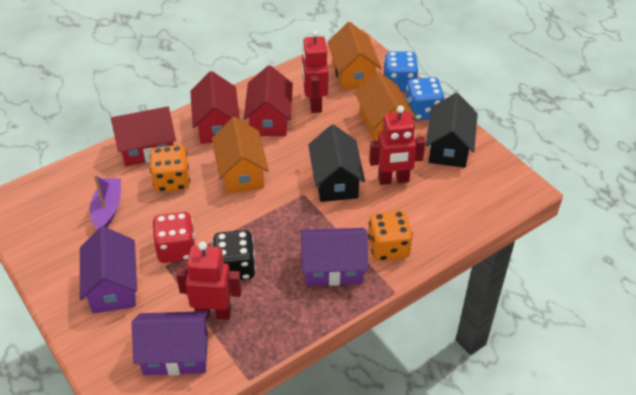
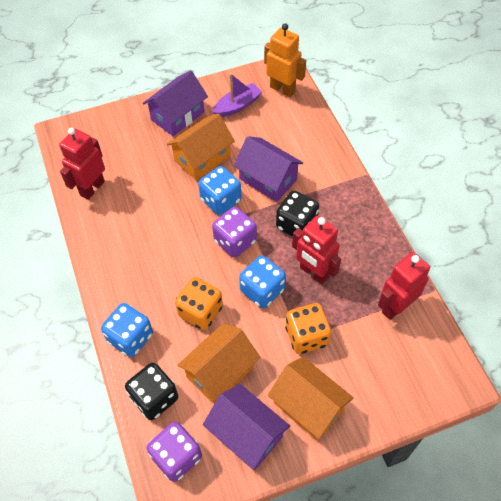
black dice: [213,230,256,280] = 1 -> [125,363,178,420] [276,191,319,237] = 2
black house: [308,124,365,202] [426,93,478,168] = 2 -> none = 0
blue dice: [384,51,419,92] [406,77,444,121] = 2 -> [101,303,153,357] [198,166,241,215] [239,255,286,308] = 3
orange robot: none = 0 -> [264,23,306,97] = 1
purple dice: none = 0 -> [147,422,202,482] [212,207,257,258] = 2
red dice: [153,212,195,263] = 1 -> none = 0
red house: [111,106,176,167] [190,71,240,144] [244,65,293,136] = 3 -> none = 0

